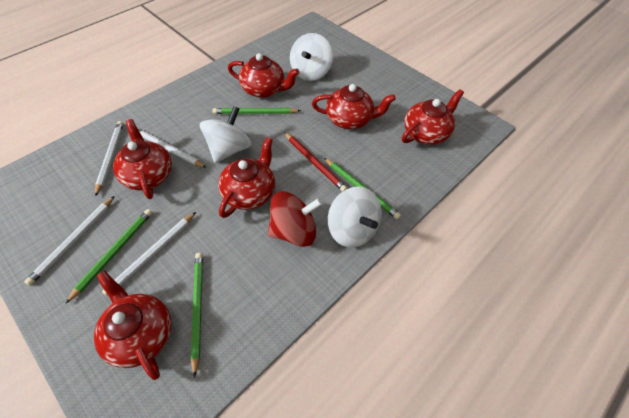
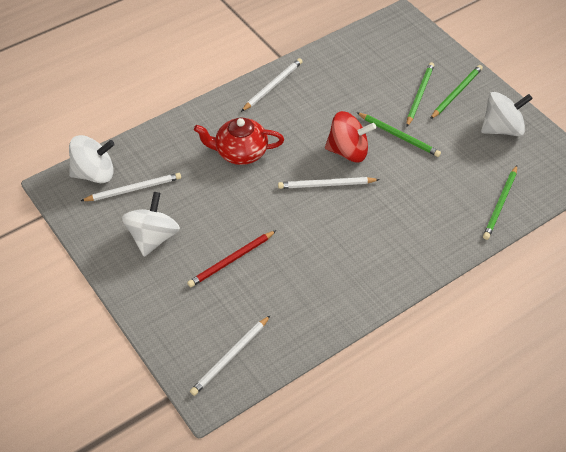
red teapot: [94,271,172,380] [113,119,172,199] [218,137,275,218] [228,53,299,98] [312,84,396,129] [402,89,464,145] = 6 -> [194,117,284,165] = 1

